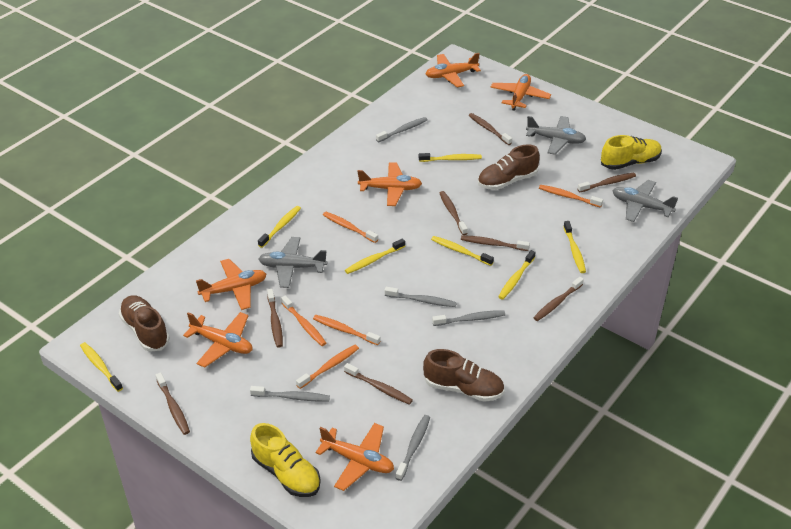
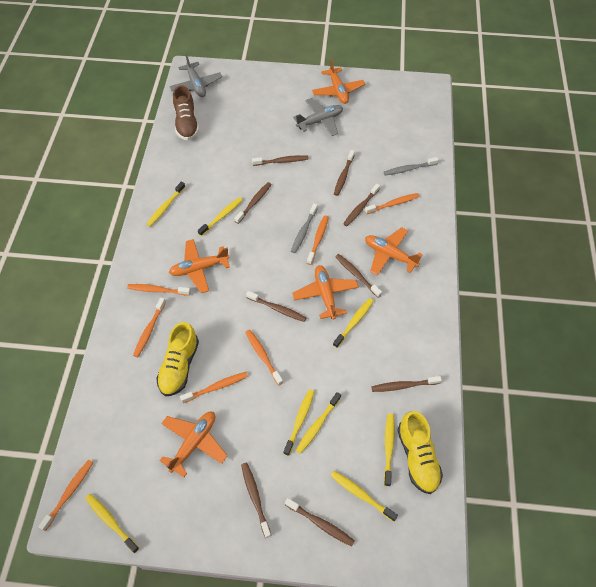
brown shoe: [119,295,170,352] [423,349,505,402] [478,144,540,190] = 3 -> [173,85,199,140] = 1
brown toothbrush: [156,372,190,435] [267,289,283,348] [344,363,413,405] [440,191,468,235] [461,235,530,251] [469,113,512,145] [533,277,584,321] [577,173,636,192] = 8 -> [234,182,272,224] [241,463,271,538] [246,291,306,322] [252,155,308,166] [285,498,355,547] [334,150,355,196] [335,254,382,298] [343,184,380,226] [371,376,442,392] = 9
grey plane: [259,237,327,288] [526,116,586,155] [612,180,678,222] = 3 -> [169,54,222,97] [293,98,343,136] = 2
grey toothbrush: [250,386,330,401] [376,117,427,142] [385,287,457,307] [396,415,430,481] [432,310,505,326] = 5 -> [291,203,318,253] [384,157,439,176] = 2
orange plane: [183,312,252,368] [196,259,267,310] [315,423,394,491] [358,162,422,206] [426,53,481,87] [490,74,551,111] = 6 -> [159,412,228,477] [169,239,230,293] [292,265,359,320] [312,59,365,104] [365,227,423,275] = 5
orange toothbrush: [281,295,326,346] [296,345,359,389] [313,315,380,345] [323,212,378,243] [539,185,603,208] = 5 -> [38,460,93,531] [127,284,191,296] [133,297,166,357] [180,372,248,403] [245,330,283,385] [307,215,329,265] [365,193,419,214] = 7
yellow toothbrush: [80,342,123,392] [258,206,301,248] [345,238,405,274] [419,153,482,162] [431,236,494,266] [498,250,536,299] [563,221,586,273] = 7 -> [85,494,139,553] [146,182,185,227] [198,197,243,236] [283,389,315,456] [296,392,341,454] [330,471,398,522] [333,298,374,348] [384,414,395,486] = 8

